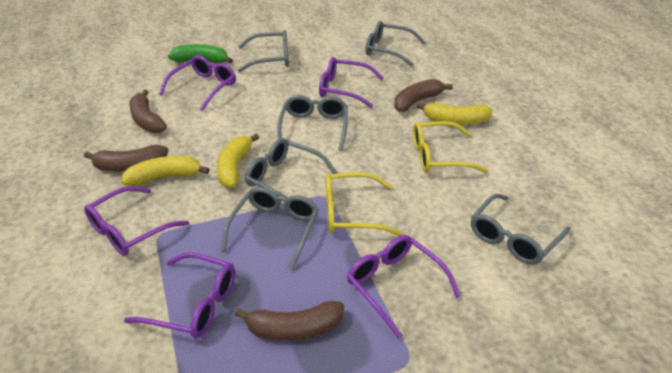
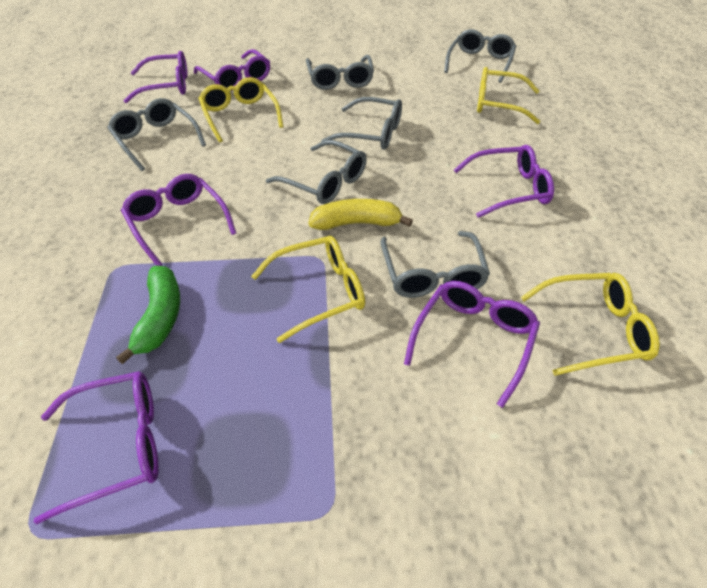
brown banana: [84,145,169,171] [130,90,167,133] [235,301,344,341] [394,79,453,112] = 4 -> none = 0
purple glasses: [84,186,189,256] [124,252,235,338] [159,55,236,111] [319,57,384,108] [347,235,461,339] = 5 -> [34,371,159,524] [121,174,236,266] [124,51,187,103] [194,49,270,91] [404,281,540,408] [454,145,554,218] = 6
yellow banana: [121,156,210,186] [217,134,259,188] [417,102,492,125] = 3 -> [308,199,413,230] = 1
yellow glasses: [326,172,401,235] [413,121,488,174] = 2 -> [198,77,284,142] [251,236,365,343] [477,67,540,124] [521,273,660,376] = 4

